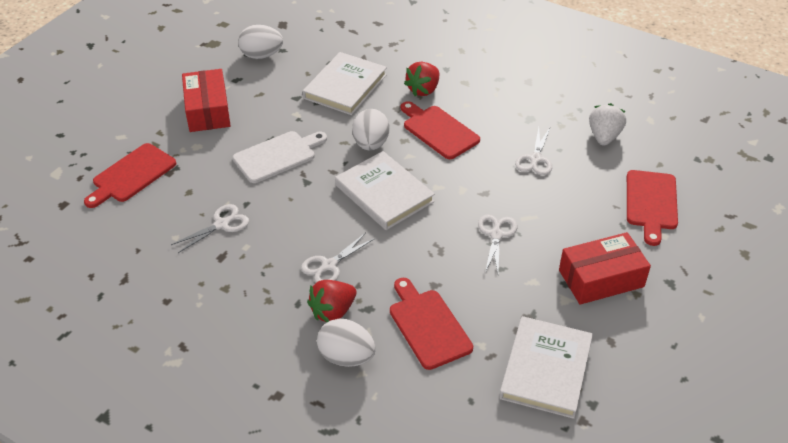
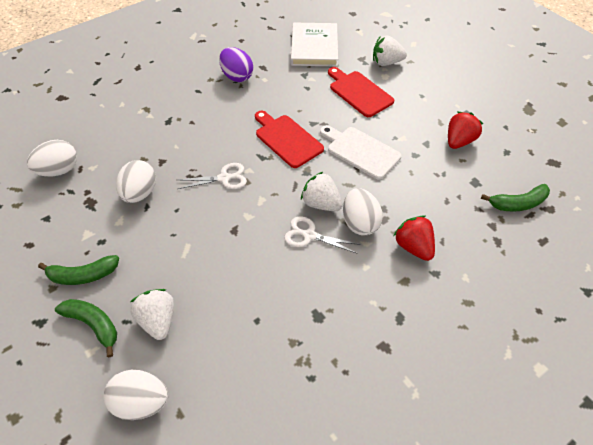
green banana: none = 0 -> [38,255,119,285] [55,299,117,357] [481,184,550,212] = 3
purple egg: none = 0 -> [219,47,253,82] = 1
red box: [182,69,231,132] [559,232,651,305] = 2 -> none = 0
red cutting board: [84,143,176,208] [390,278,473,370] [401,101,480,159] [627,170,678,246] = 4 -> [255,111,324,168] [328,67,394,117] = 2
white book: [303,52,387,115] [335,151,435,230] [499,316,593,419] = 3 -> [291,23,338,67] = 1
white egg: [238,25,283,59] [317,319,376,367] [352,109,389,151] = 3 -> [27,140,77,177] [104,370,168,420] [116,160,156,203] [343,188,383,236] = 4
white scissors: [171,204,249,253] [301,233,375,282] [478,215,517,273] [515,127,552,175] = 4 -> [178,163,247,189] [284,217,361,254] = 2
white strawberry: [589,103,626,146] = 1 -> [130,289,174,340] [301,172,343,211] [373,35,407,66] = 3

